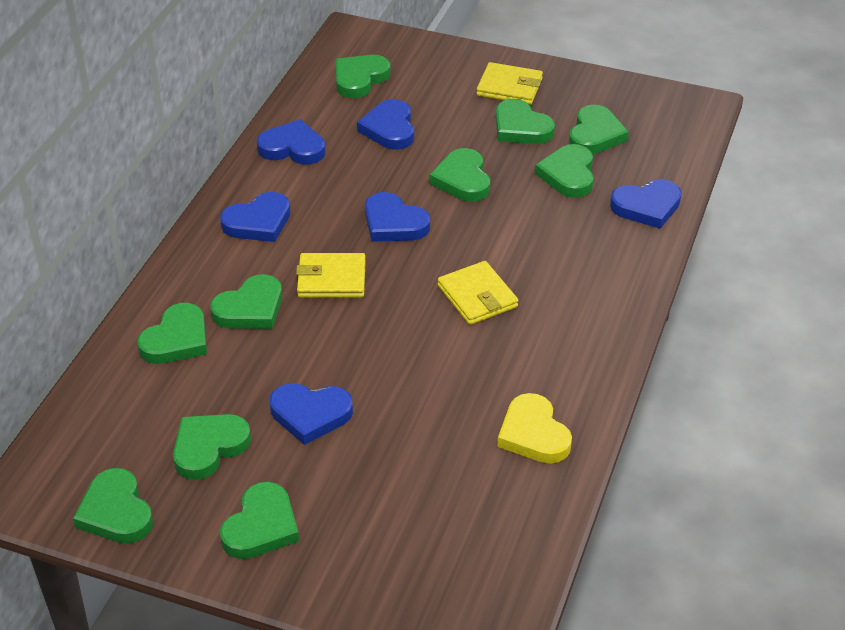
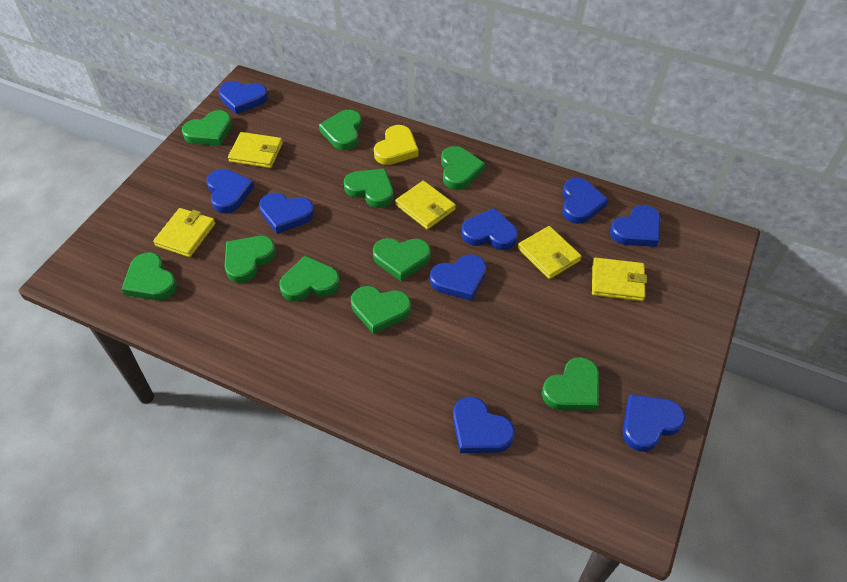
blue heart: [220,192,290,242] [257,119,325,165] [270,383,353,445] [357,99,414,150] [365,192,430,242] [610,179,682,229] = 6 -> [207,169,254,213] [219,81,268,114] [259,193,314,234] [430,254,487,301] [453,397,515,453] [461,208,518,250] [562,178,608,224] [610,205,660,247] [622,394,685,452] = 9
yellow wallet: [296,253,366,298] [438,261,518,325] [477,62,543,105] = 3 -> [153,208,215,257] [228,132,283,168] [395,181,456,230] [518,226,582,279] [592,257,647,301] = 5

